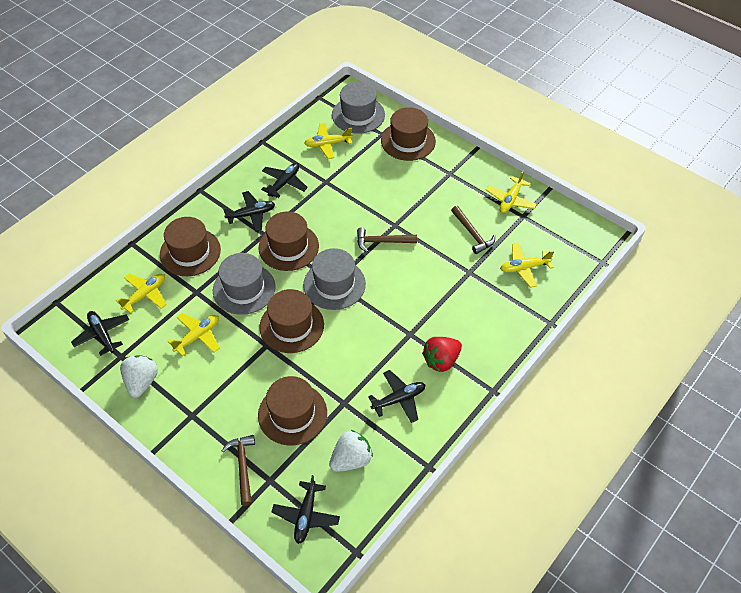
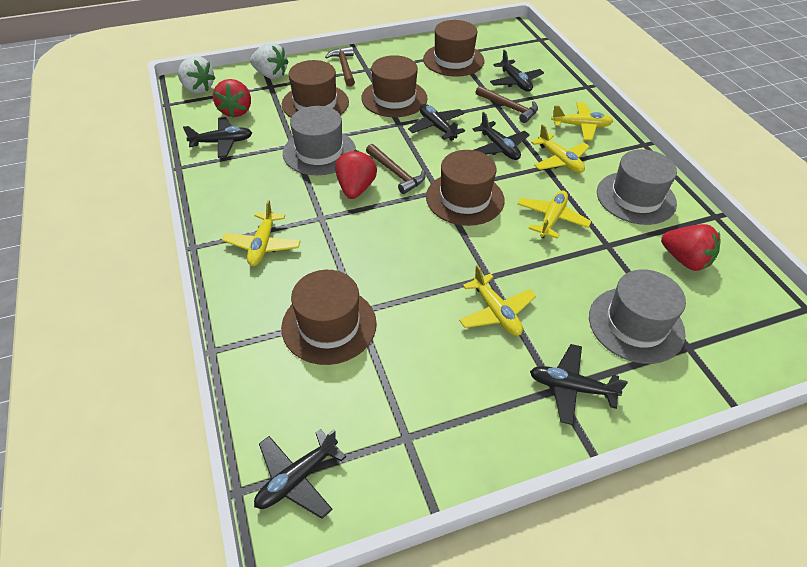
black plane: [71,311,129,356] [223,191,275,231] [261,163,308,198] [272,475,340,544] [368,370,425,423] = 5 -> [183,117,252,158] [254,429,346,519] [408,104,465,141] [472,112,530,160] [490,50,544,92] [530,344,628,425] = 6
red strawberry: [422,337,462,372] = 1 -> [213,79,251,117] [335,150,377,199] [661,224,720,271] = 3

